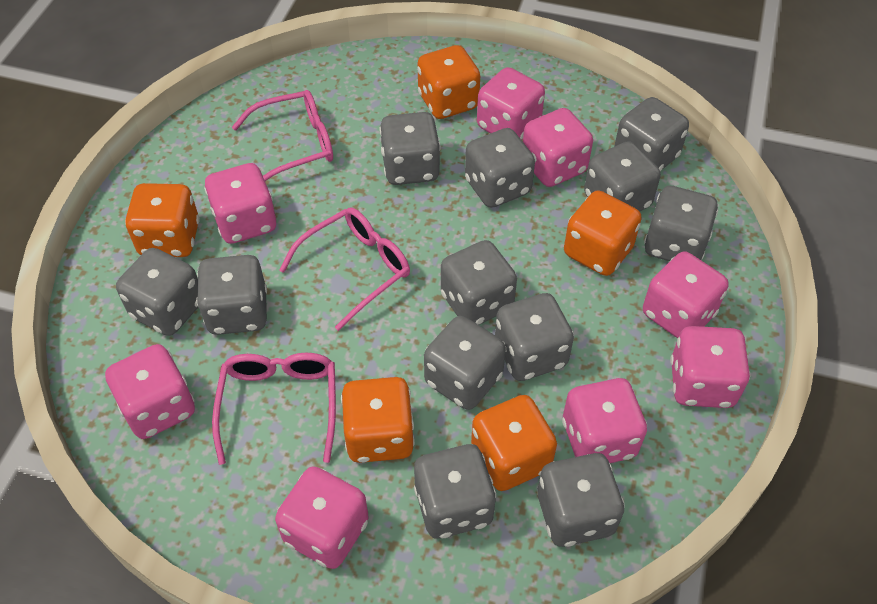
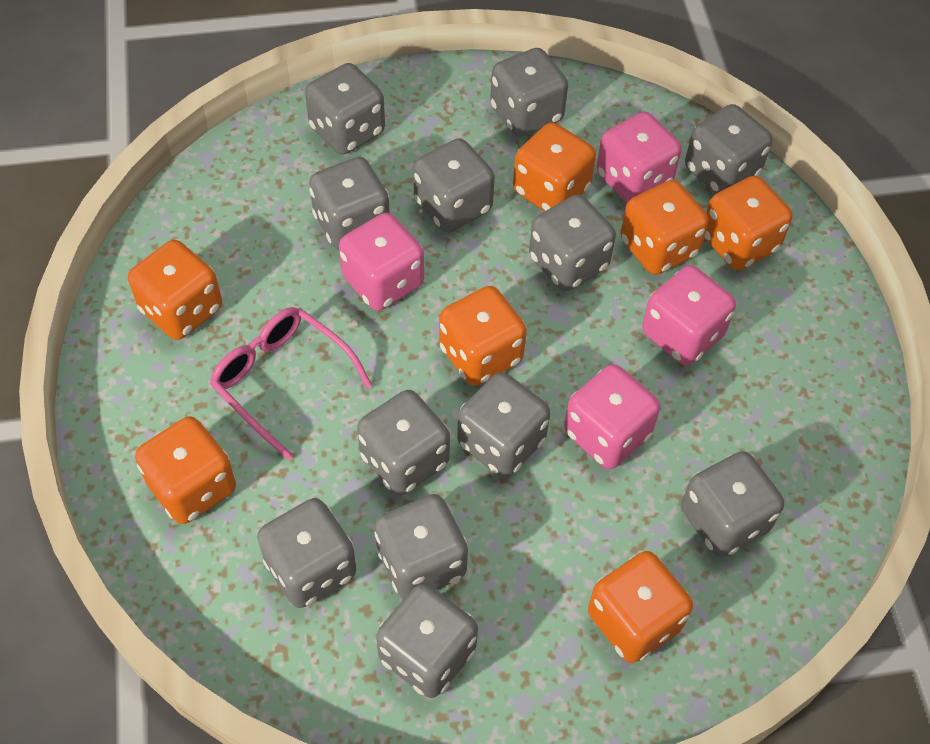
orange dice: [125,183,200,257] [341,377,415,463] [417,45,480,119] [471,395,557,491] [564,190,642,276] = 5 -> [128,240,222,340] [135,416,236,524] [439,286,527,386] [513,122,596,211] [588,551,693,663] [620,180,709,275] [704,176,793,270] = 7
pink dice: [105,344,195,439] [204,163,276,244] [275,466,369,569] [477,67,545,140] [523,108,593,187] [562,378,647,463] [643,251,729,338] [670,326,750,408] = 8 -> [339,213,424,311] [564,364,660,469] [596,112,681,203] [642,265,736,365] = 4
pink glasses: [212,353,336,465] [232,90,333,181] [279,208,410,331] = 3 -> [209,307,373,460] = 1

